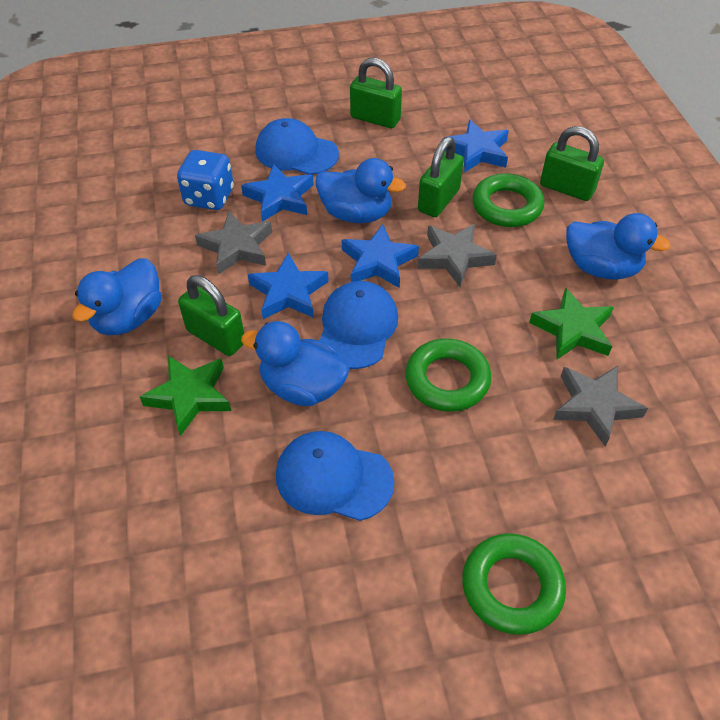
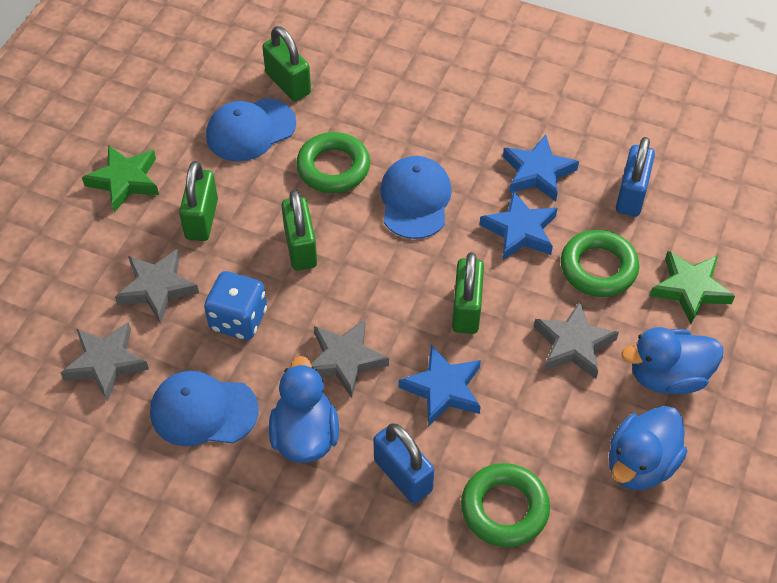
blue duck: [72,258,162,335] [241,321,349,406] [315,158,406,223] [566,213,671,280] = 4 -> [269,356,339,463] [609,406,687,490] [621,327,723,394] = 3
blue padlock: none = 0 -> [374,424,434,504] [616,137,655,217] = 2
blue star: [241,164,314,222] [248,253,329,319] [342,224,419,288] [442,120,509,173] = 4 -> [399,345,481,427] [480,190,558,260] [503,134,579,201] = 3
grey star: [195,211,272,275] [417,224,497,287] [553,366,648,447] = 3 -> [61,322,149,402] [115,249,199,324] [311,319,389,398] [534,301,619,379] = 4

